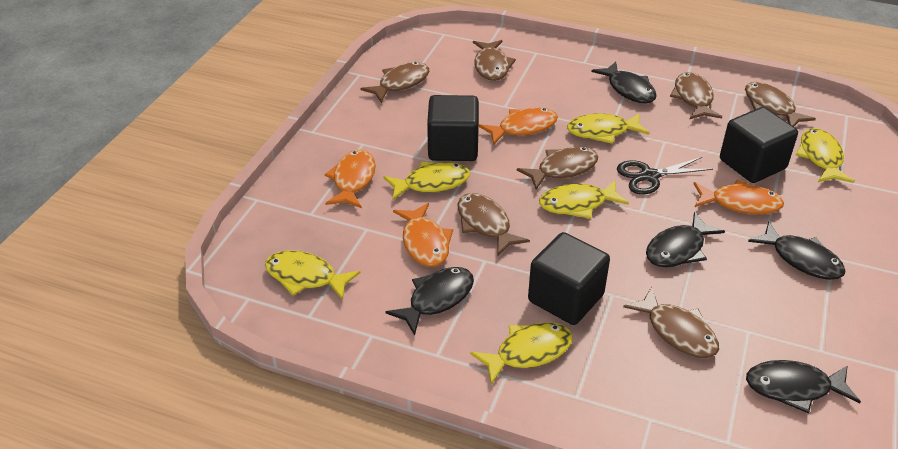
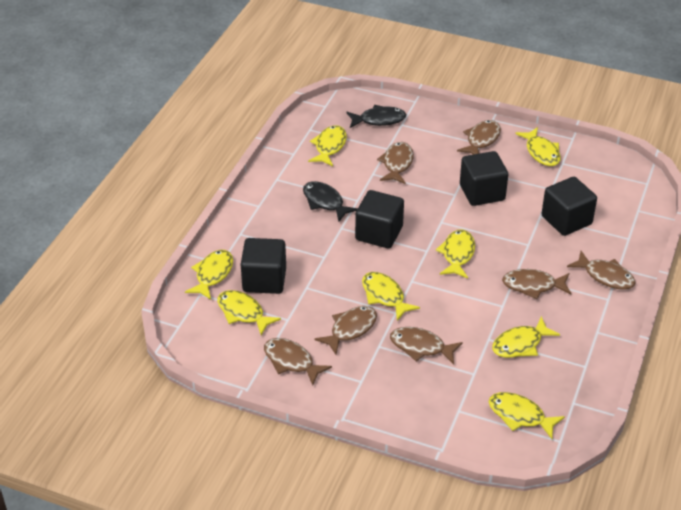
black cube: [427,95,479,161] [528,232,610,325] [720,107,798,183] = 3 -> [241,238,286,294] [355,190,404,248] [460,151,508,206] [542,177,597,236] = 4
black fish: [385,267,474,336] [592,62,657,103] [646,212,725,267] [746,360,861,413] [748,222,846,280] = 5 -> [303,181,358,222] [346,105,406,128] = 2
black scissors: [617,157,713,194] = 1 -> none = 0
orange fish: [324,150,376,208] [393,203,453,267] [479,108,558,145] [694,180,784,214] = 4 -> none = 0
yellow fish: [265,250,361,300] [383,162,470,200] [470,322,573,385] [539,180,629,219] [567,113,649,144] [796,128,854,183] = 6 -> [185,250,233,300] [217,290,281,335] [308,125,347,166] [362,272,420,321] [436,230,475,278] [489,392,565,439] [492,316,560,358] [515,127,561,166] = 8

